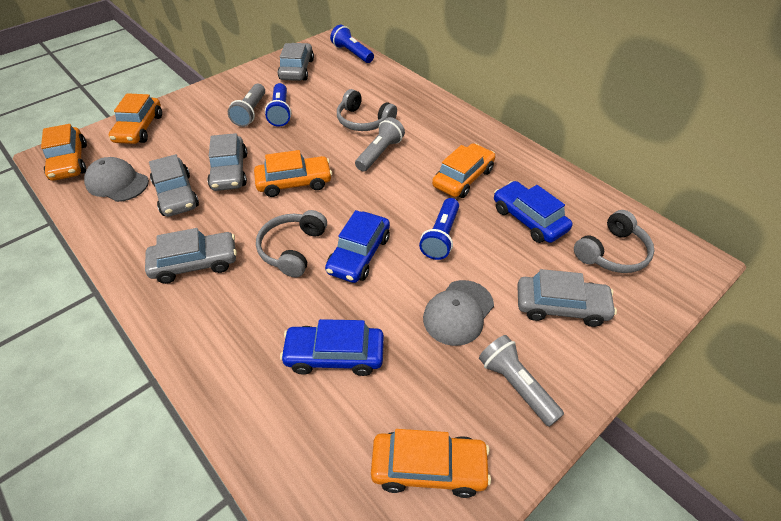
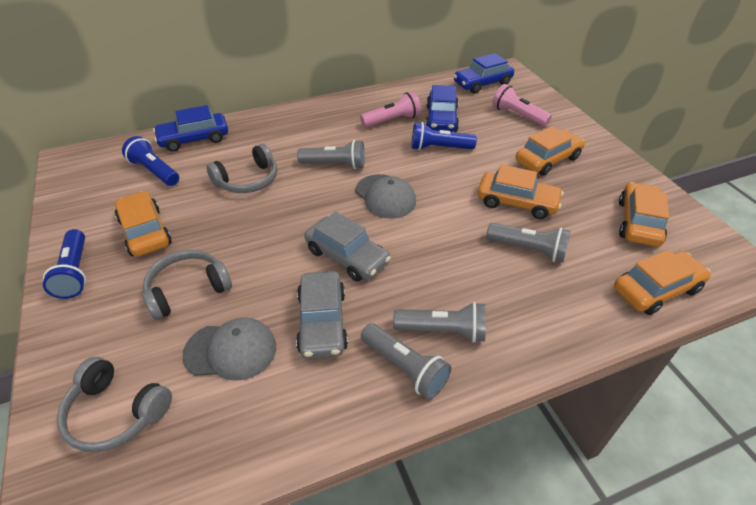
grey car: [145,228,237,284] [149,154,199,217] [207,133,247,191] [278,43,314,81] [517,269,617,327] = 5 -> [296,271,348,359] [304,212,391,282] = 2
grey flashlight: [228,84,265,127] [355,117,405,172] [479,335,564,427] = 3 -> [297,140,365,169] [361,323,451,399] [393,302,486,343] [486,223,571,262] = 4
pink flashlight: none = 0 -> [360,91,421,127] [492,84,552,126] = 2

